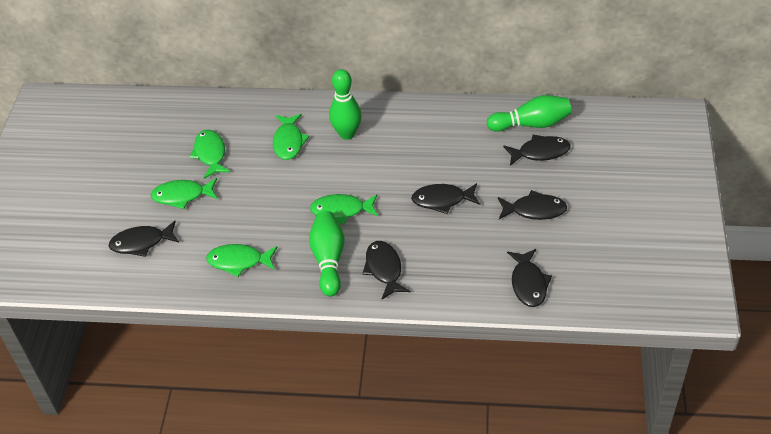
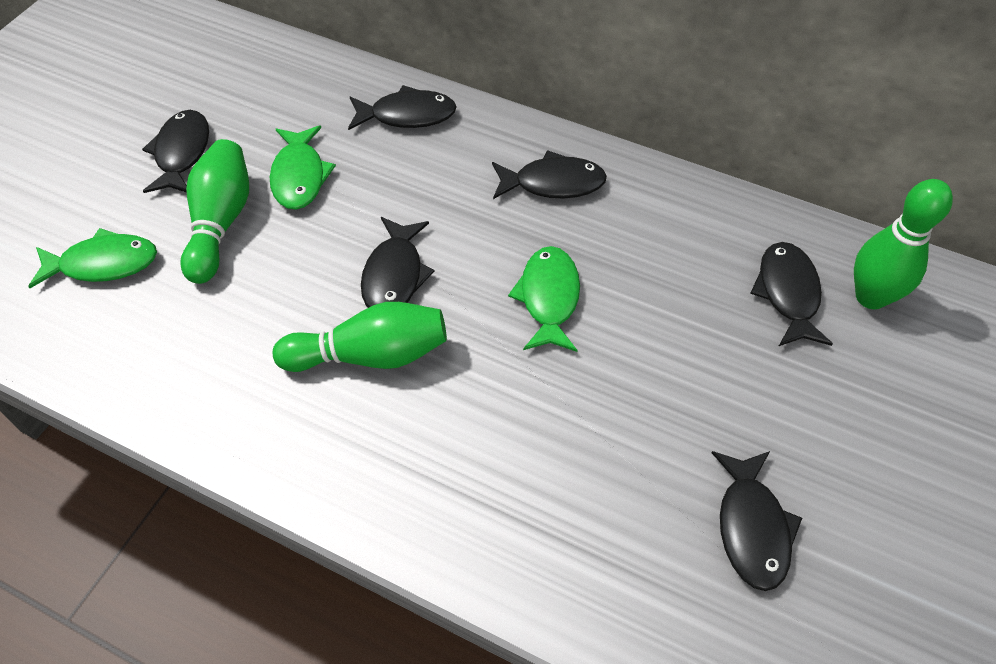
green fish: [151,178,217,209] [189,130,230,179] [206,244,278,277] [273,114,310,160] [310,194,378,225] = 5 -> [28,228,157,288] [270,125,336,210] [508,246,580,352] = 3

